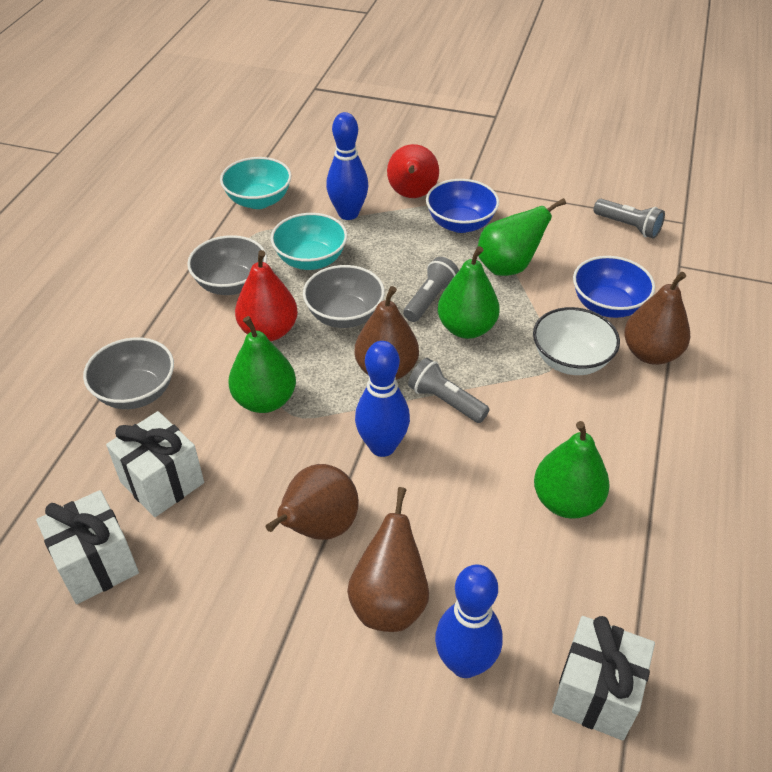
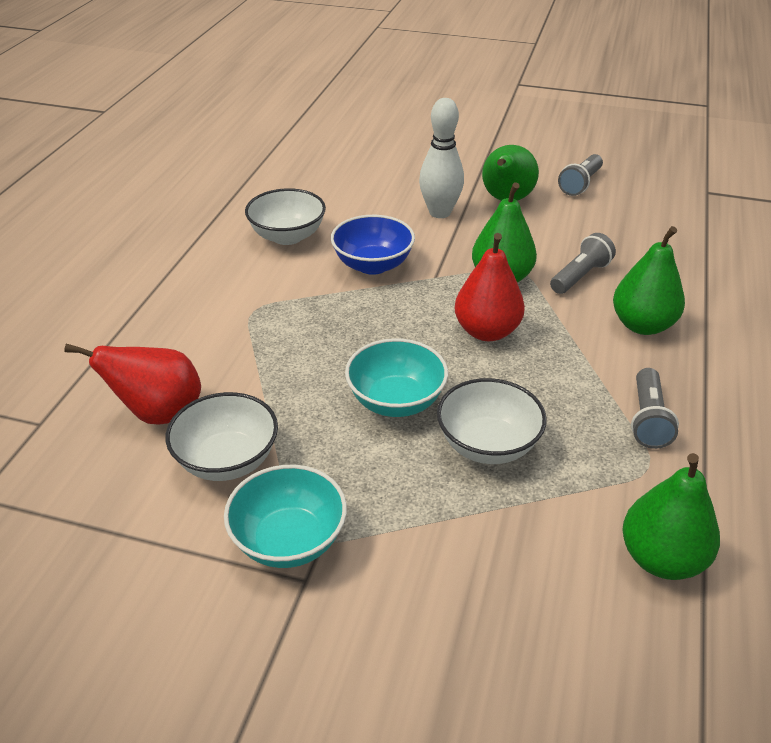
blue bowl: [426,179,499,233] [573,256,655,318] = 2 -> [331,215,415,275] = 1
blue bowling pin: [326,112,369,220] [355,341,410,457] [435,564,502,678] = 3 -> none = 0
brown pear: [266,464,359,540] [347,487,429,632] [355,286,419,380] [624,272,690,365] = 4 -> none = 0
grey bowl: [83,337,174,409] [187,235,267,295] [303,265,385,328] = 3 -> none = 0
white bowl: [533,307,620,375] = 1 -> [165,392,278,481] [245,188,326,245] [437,378,547,464] = 3
white bowling pin: none = 0 -> [419,98,464,218] = 1
white gift: [36,490,139,604] [106,411,204,517] [552,616,655,740] = 3 -> none = 0

